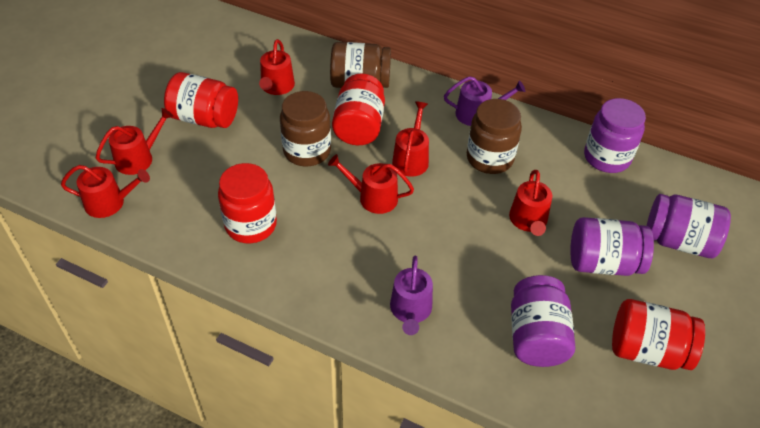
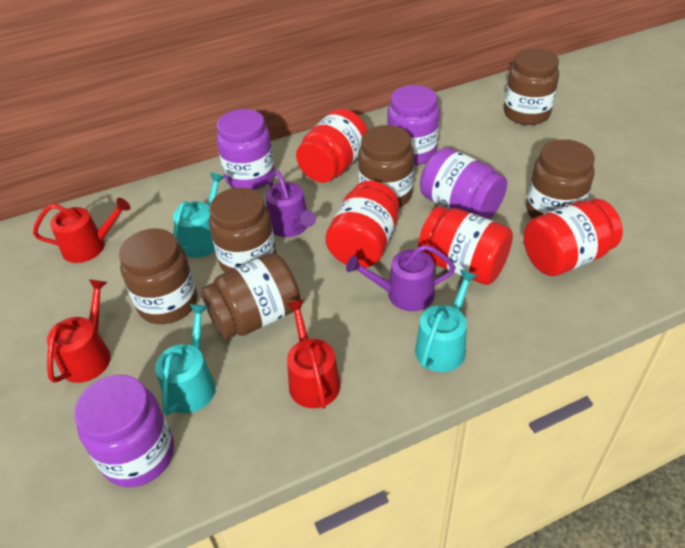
brown jar: [280,91,331,166] [330,42,391,88] [467,99,522,174] = 3 -> [119,228,197,324] [201,253,301,340] [209,187,276,272] [358,125,414,208] [504,48,559,125] [526,139,595,219] = 6
red watering can: [61,165,150,218] [96,108,173,175] [259,39,295,95] [328,154,414,214] [392,101,429,177] [509,170,552,236] = 6 -> [33,198,130,263] [47,279,111,383] [287,300,341,409] = 3
turquoise watering can: none = 0 -> [155,304,216,415] [173,173,225,258] [415,270,477,372] = 3

